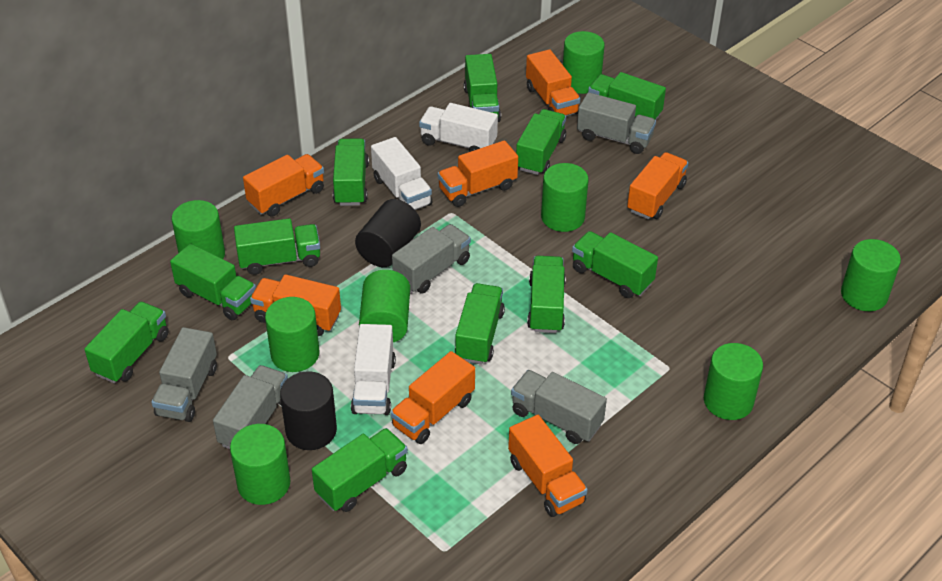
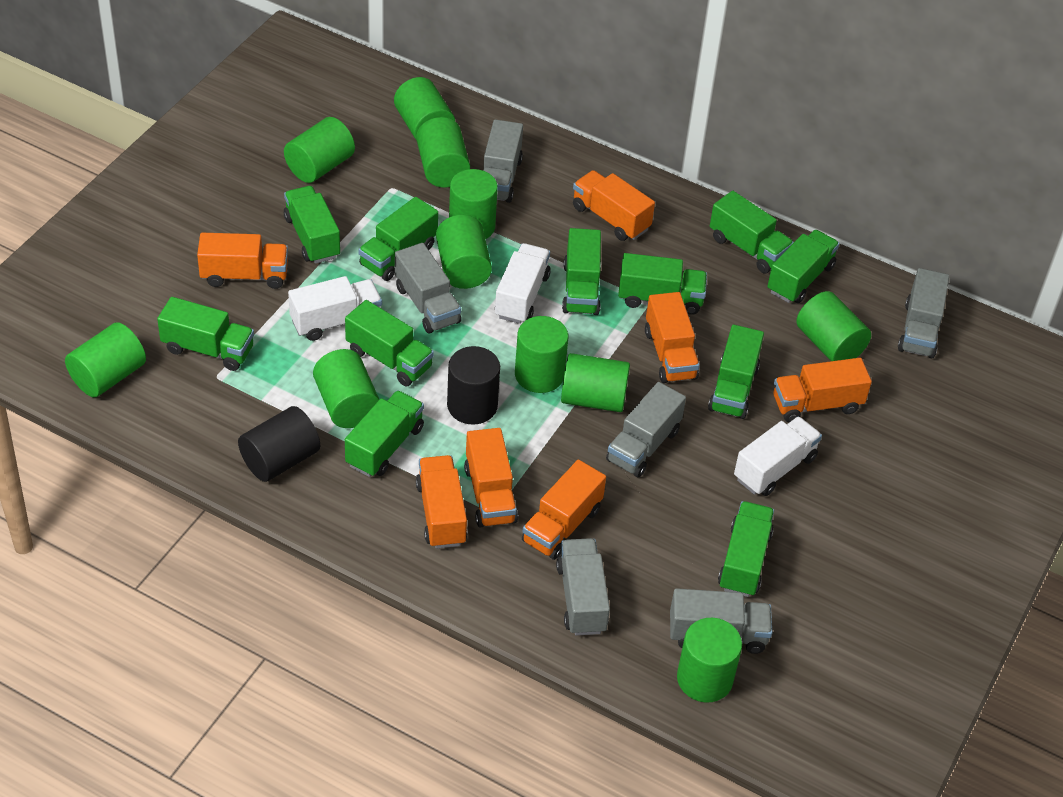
green cylinder: [172,200,225,259] [230,424,290,505] [265,297,319,372] [359,270,410,342] [541,163,589,232] [563,31,605,94] [704,343,763,420] [841,239,901,311] = 8 -> [65,322,146,397] [284,117,355,183] [313,349,379,428] [394,77,455,141] [416,117,470,188] [436,215,492,289] [449,169,498,239] [515,316,568,393] [561,353,630,412] [677,618,742,703] [796,291,871,361] = 11
grey truck: [151,327,217,422] [213,365,288,449] [392,224,471,294] [511,370,607,444] [577,92,656,154] = 5 -> [395,243,461,334] [483,119,523,203] [556,538,610,636] [606,382,686,478] [670,588,772,654] [898,268,949,358] = 6

